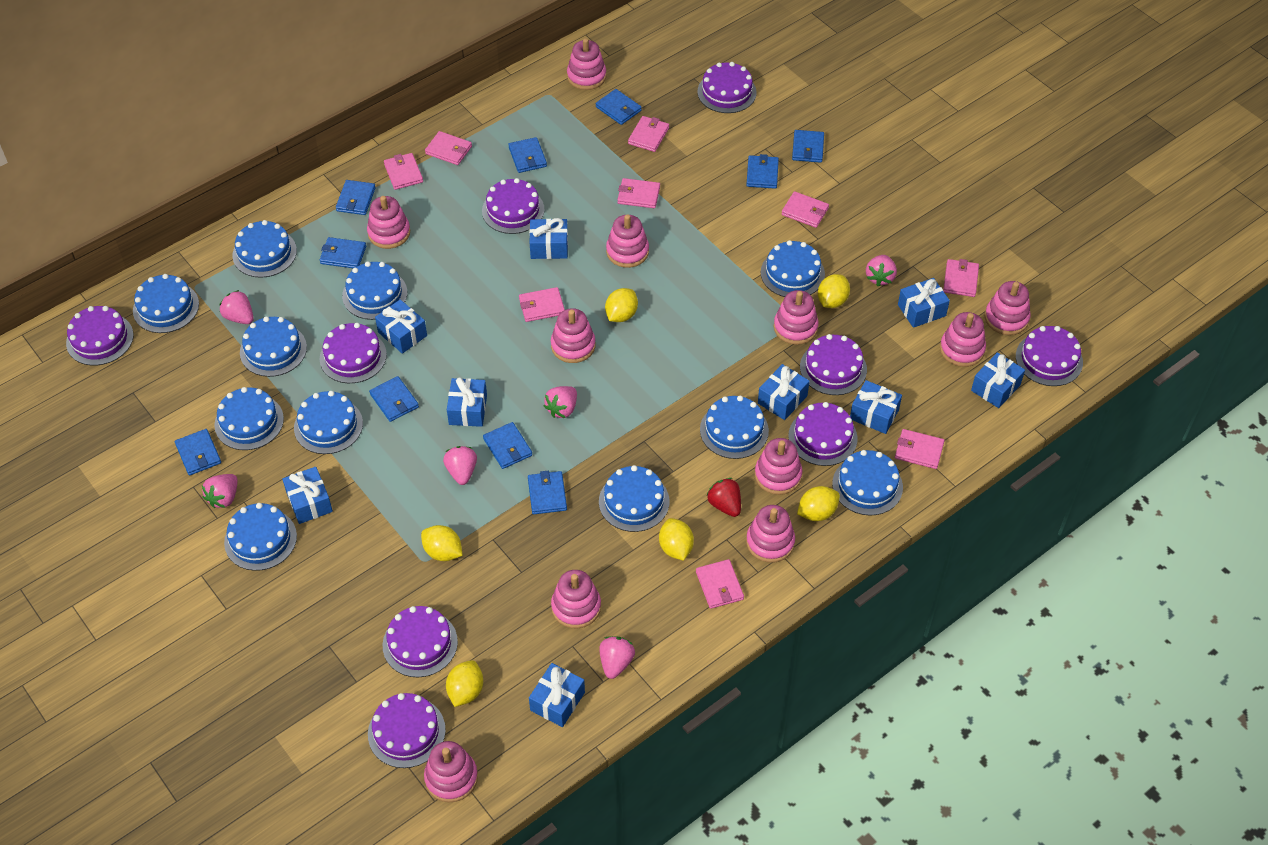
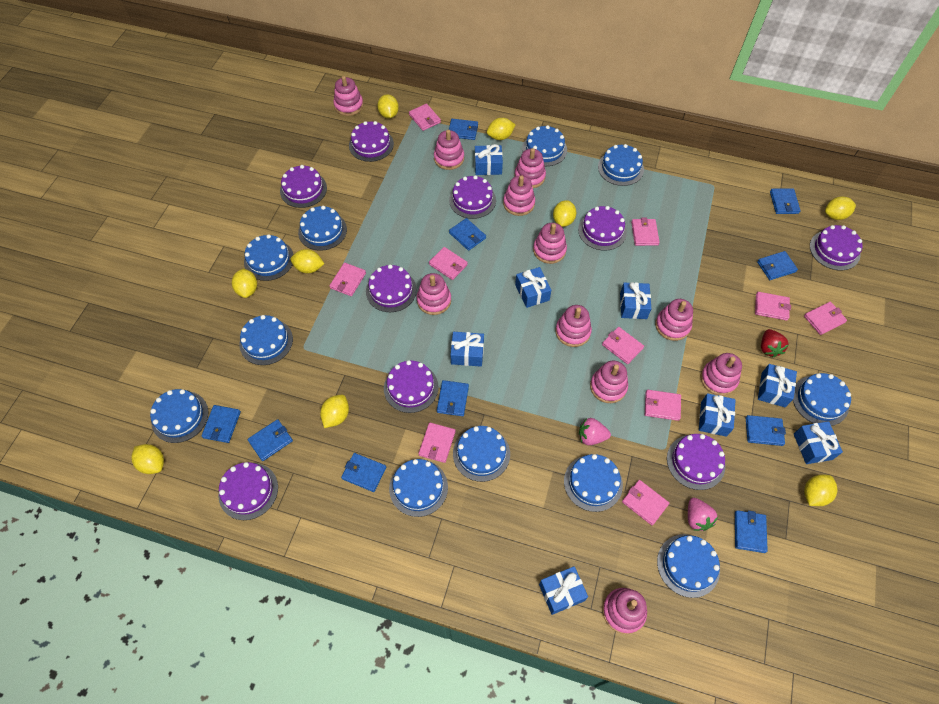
blue gift: [282,467,333,524] [375,300,427,354] [447,377,487,427] [529,218,568,259] [529,663,585,727] [758,364,810,420] [850,380,902,434] [898,278,950,328] [971,352,1025,408] = 9 -> [450,332,484,367] [475,144,503,175] [515,267,551,308] [539,566,588,615] [620,282,651,319] [699,393,736,437] [758,364,797,407] [794,421,843,464] = 8
pink strawberry: [202,474,238,508] [220,290,254,324] [443,446,477,485] [544,386,577,418] [599,636,635,679] [866,255,897,286] = 6 -> [579,418,611,445] [688,498,718,531] = 2
pink wallet: [384,153,423,190] [425,131,472,165] [519,287,565,322] [617,178,660,208] [628,116,669,152] [696,559,744,609] [781,191,829,228] [895,429,945,469] [943,259,979,297] = 9 -> [329,263,366,296] [409,104,441,131] [418,422,455,463] [429,247,468,280] [602,327,644,364] [622,480,669,526] [631,218,660,246] [645,390,681,421] [755,292,791,321] [804,301,847,335] = 10
yellow lemon: [421,525,463,561] [446,660,483,707] [605,288,638,322] [659,518,694,561] [797,486,840,521] [818,274,850,308] = 6 -> [131,444,164,474] [232,268,257,298] [290,249,324,273] [320,395,349,428] [377,94,399,118] [487,118,516,140] [553,200,576,227] [804,474,837,506] [825,196,856,220] = 9

